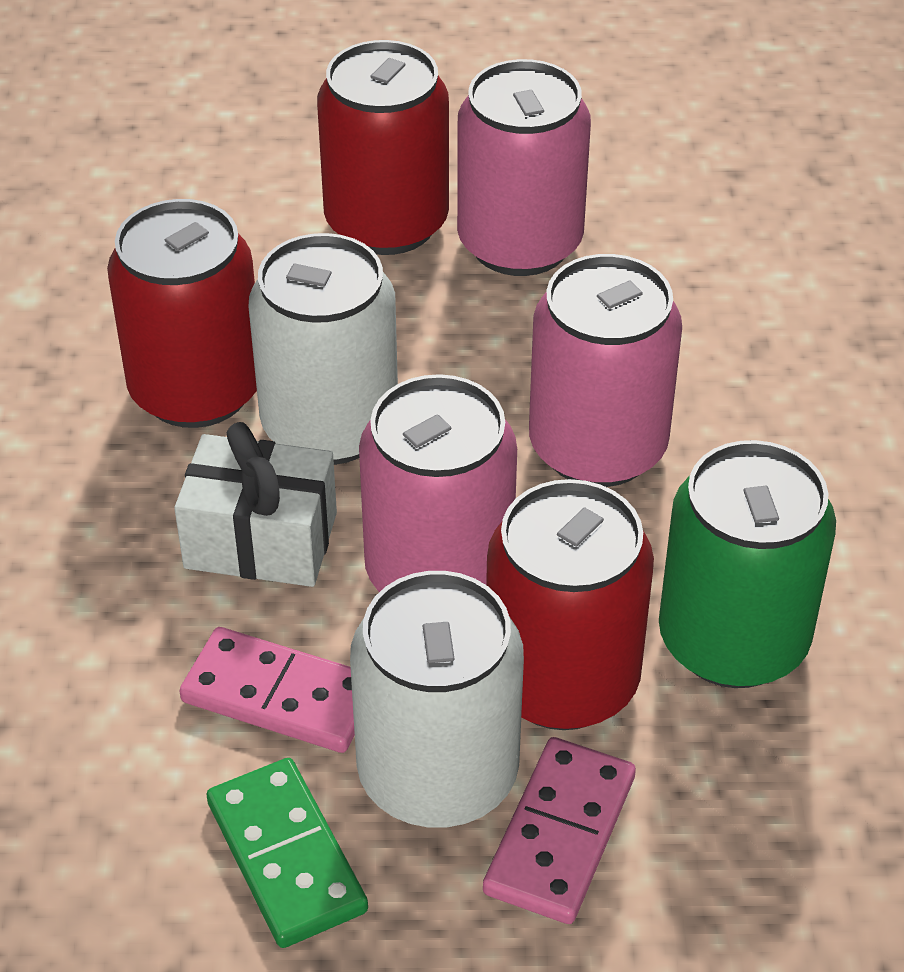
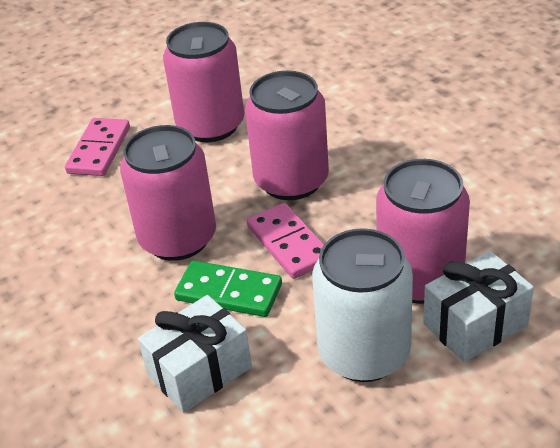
green can: [659,440,836,688] = 1 -> none = 0
pink can: [359,374,517,592] [457,59,591,276] [529,254,682,487] = 3 -> [120,125,216,261] [163,22,244,142] [245,71,329,200] [376,159,470,304] = 4
red can: [107,199,257,428] [317,40,449,255] [486,479,654,730] = 3 -> none = 0
white can: [248,233,398,465] [350,571,524,828] = 2 -> [312,228,413,382] = 1
white gift: [174,422,337,587] = 1 -> [138,295,252,413] [423,251,534,363] = 2

